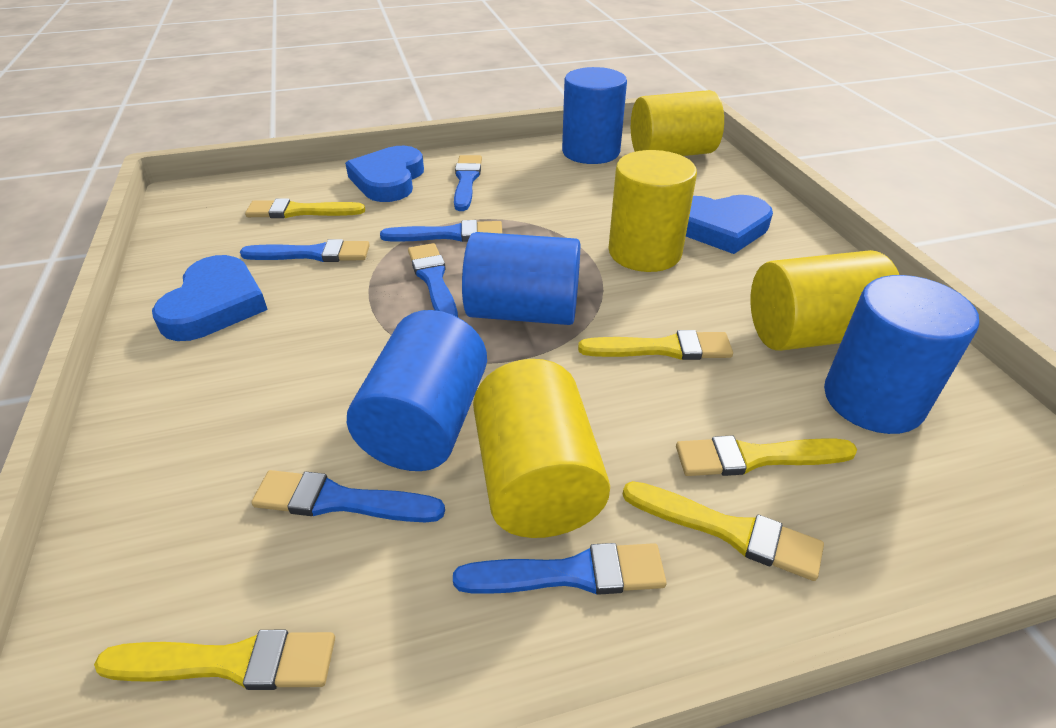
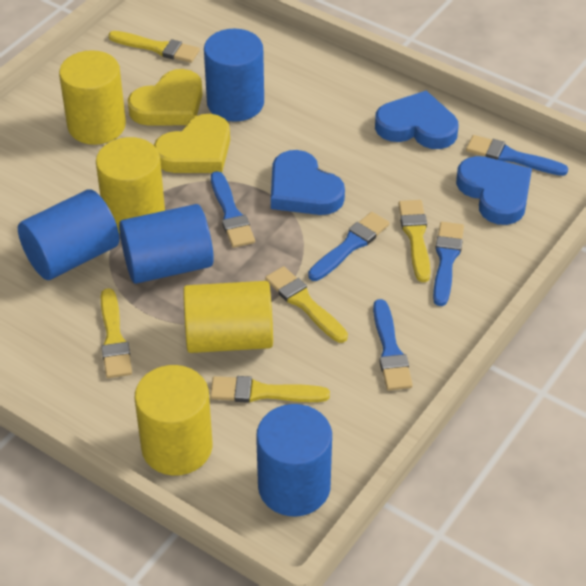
blue brush: [240,239,370,262] [251,470,445,522] [380,220,502,242] [408,243,458,317] [453,543,667,595] [454,155,482,211] = 6 -> [211,171,255,248] [308,212,389,281] [373,299,413,391] [433,222,464,306] [466,135,568,176] = 5
yellow heart: none = 0 -> [128,69,203,125] [154,114,230,173] = 2

